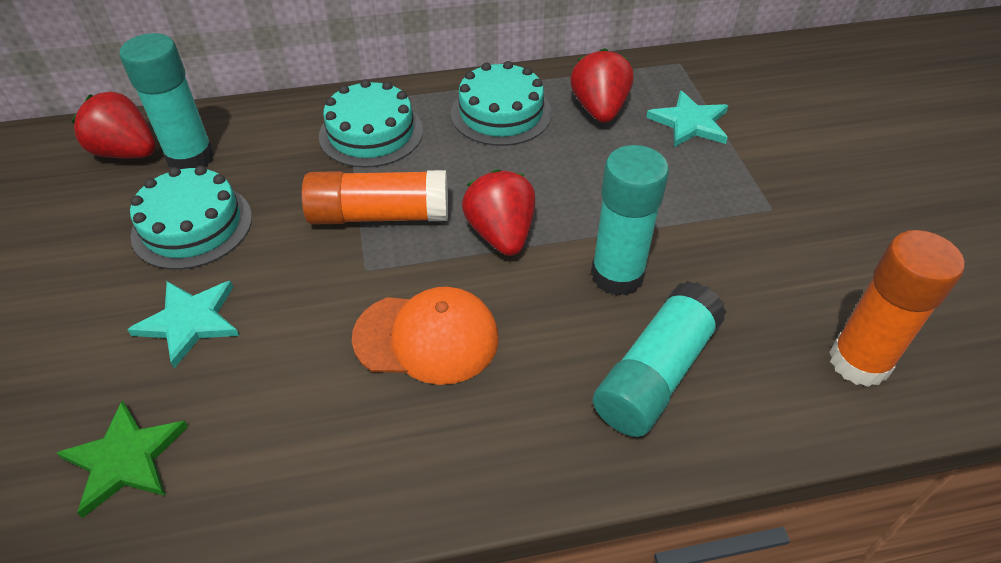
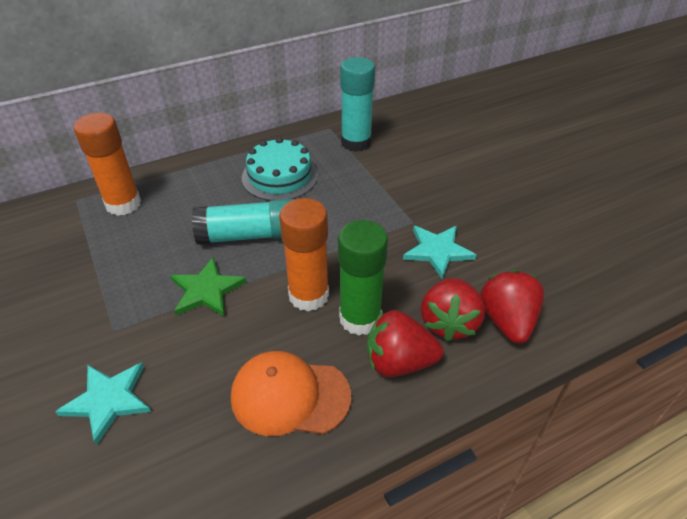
green glue stick: none = 0 -> [338,220,388,336] = 1
turquoise cake: [130,166,252,270] [319,79,423,168] [451,61,552,146] = 3 -> [242,137,318,201] = 1
turquoise glue stick: [120,33,215,169] [591,145,669,296] [593,281,726,437] = 3 -> [192,199,295,244] [340,57,375,152] = 2

